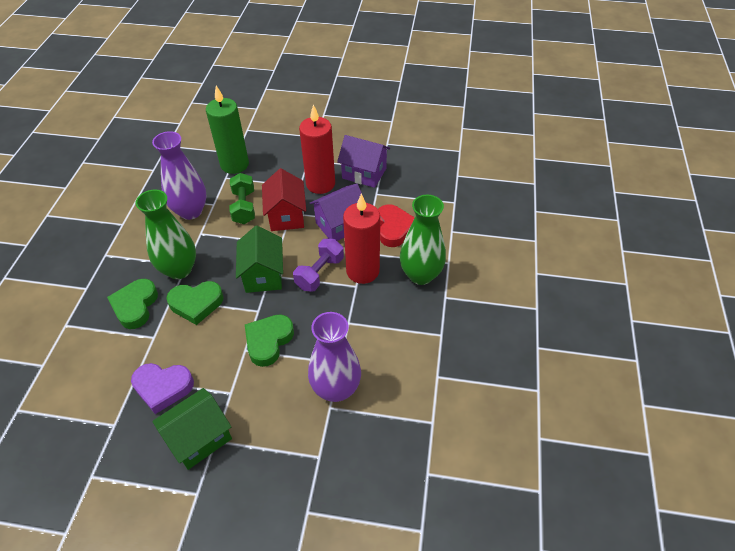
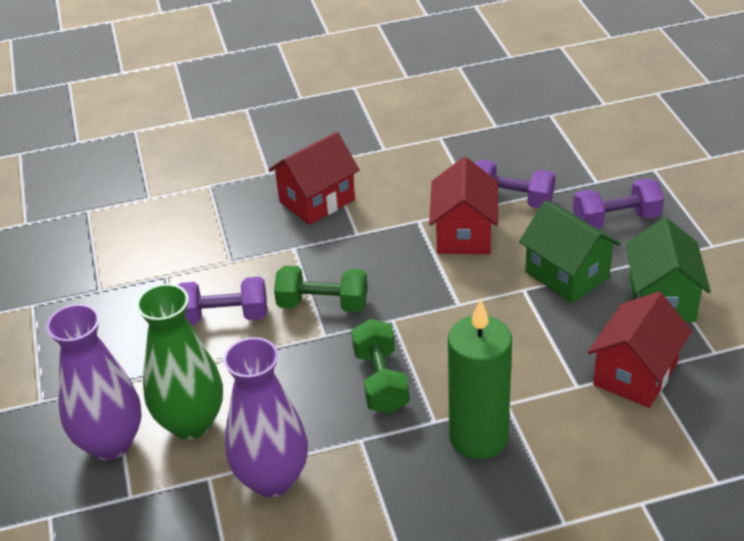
green dumbbell: [230,173,255,224] = 1 -> [274,266,367,312] [351,319,409,414] = 2
green heart: [107,279,158,329] [167,281,224,325] [245,314,294,367] = 3 -> none = 0
green vase: [136,190,196,279] [400,195,446,285] = 2 -> [136,284,223,440] = 1
purple dumbbell: [293,239,344,292] = 1 -> [178,277,267,325] [475,160,555,208] [573,178,664,229] = 3
purple heart: [131,363,194,414] = 1 -> none = 0
purple house: [310,184,365,241] [337,135,390,188] = 2 -> none = 0
red candle: [299,105,335,194] [343,194,380,284] = 2 -> none = 0
red heart: [378,204,415,247] = 1 -> none = 0
red house: [262,168,306,231] = 1 -> [268,132,360,225] [429,157,498,254] [587,291,692,408] = 3

